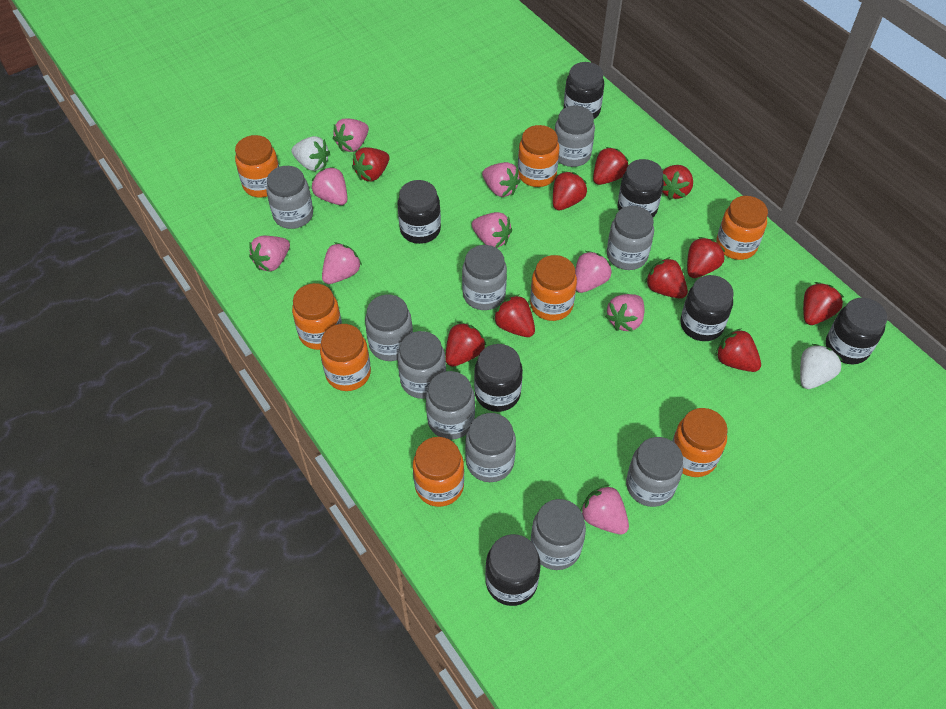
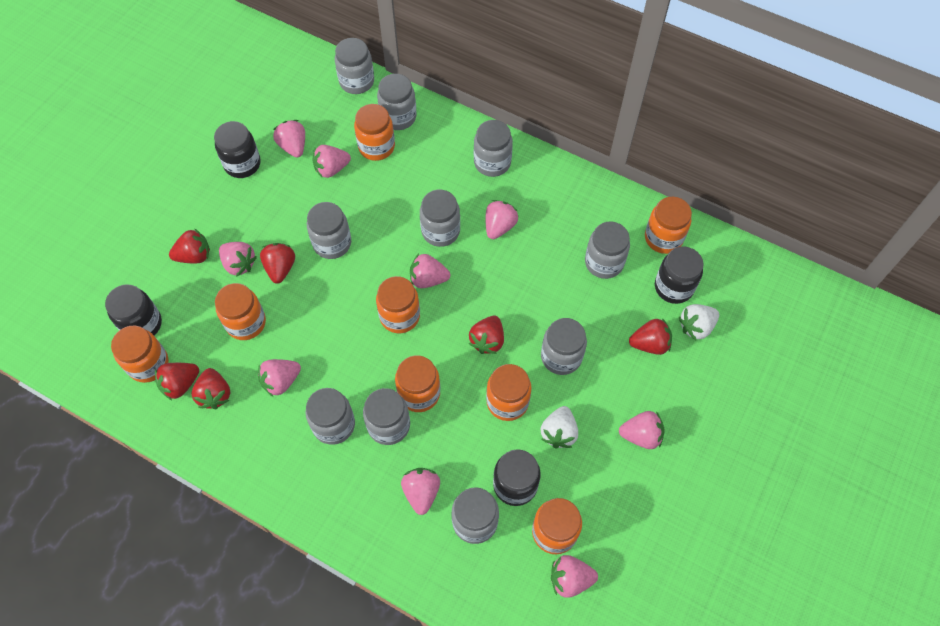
black jar: [398,180,441,244] [474,344,523,412] [485,534,541,606] [564,62,604,119] [618,159,664,217] [680,275,734,341] [826,298,887,364] = 7 -> [105,284,162,335] [214,121,261,178] [493,449,541,506] [655,246,704,304] = 4
red strawberry: [352,147,389,181] [445,322,486,367] [493,294,535,337] [553,171,587,210] [593,147,629,185] [645,257,688,299] [662,165,693,200] [687,237,725,278] [715,328,761,372] [803,282,844,325] = 10 -> [155,363,199,400] [169,229,210,263] [191,368,230,409] [260,243,295,284] [469,316,504,354] [629,318,672,355] = 6

